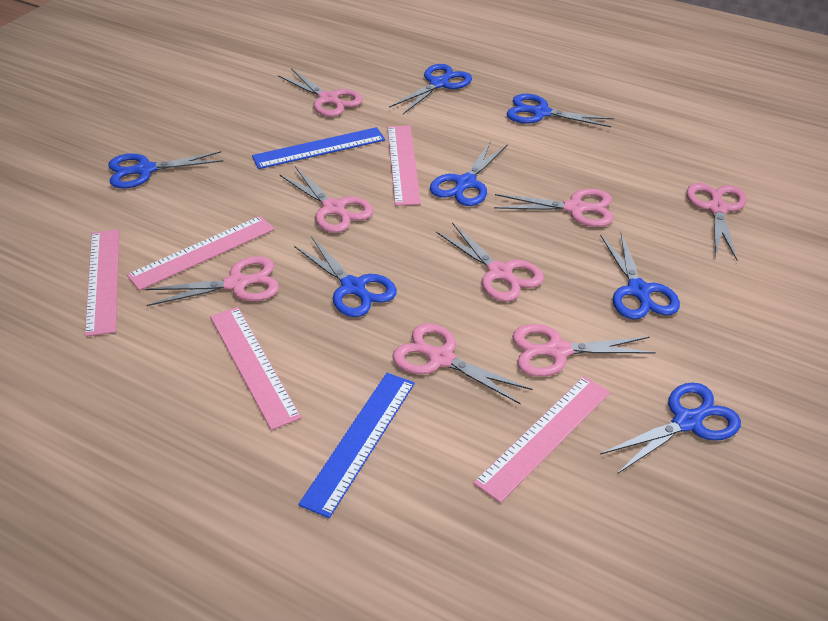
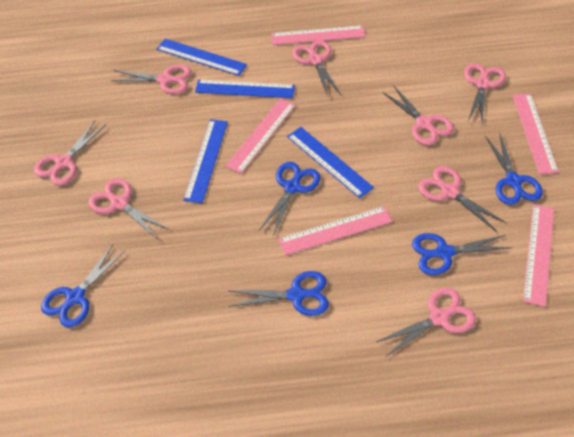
blue ruler: [252,127,385,169] [298,373,415,518] = 2 -> [157,39,247,76] [183,119,228,203] [195,79,295,98] [287,127,374,198] = 4
blue scissors: [108,151,223,189] [294,236,397,317] [389,64,472,114] [430,141,508,206] [506,94,614,127] [600,233,680,320] [600,382,741,474] = 7 -> [41,245,125,327] [228,271,329,316] [259,162,320,236] [412,233,512,275] [485,133,543,205] = 5

